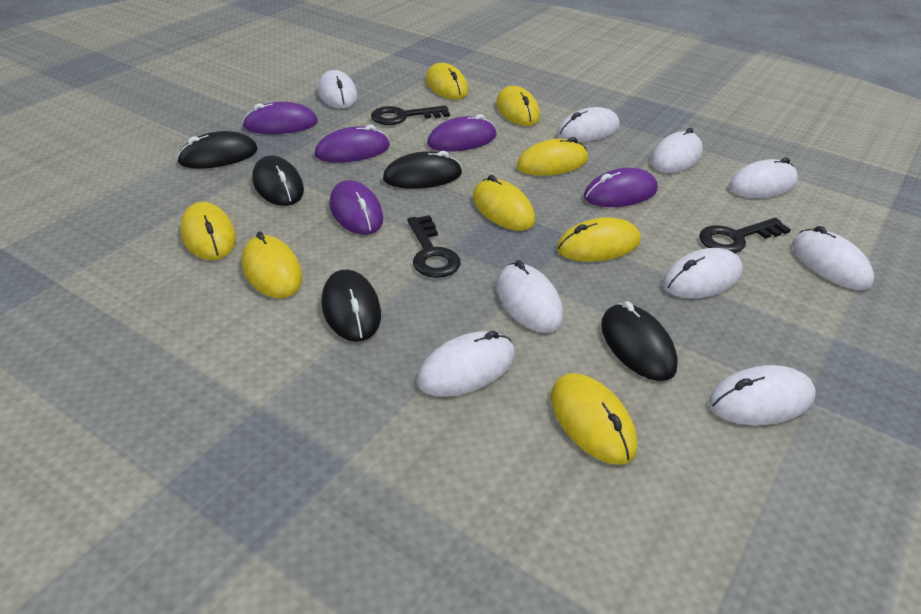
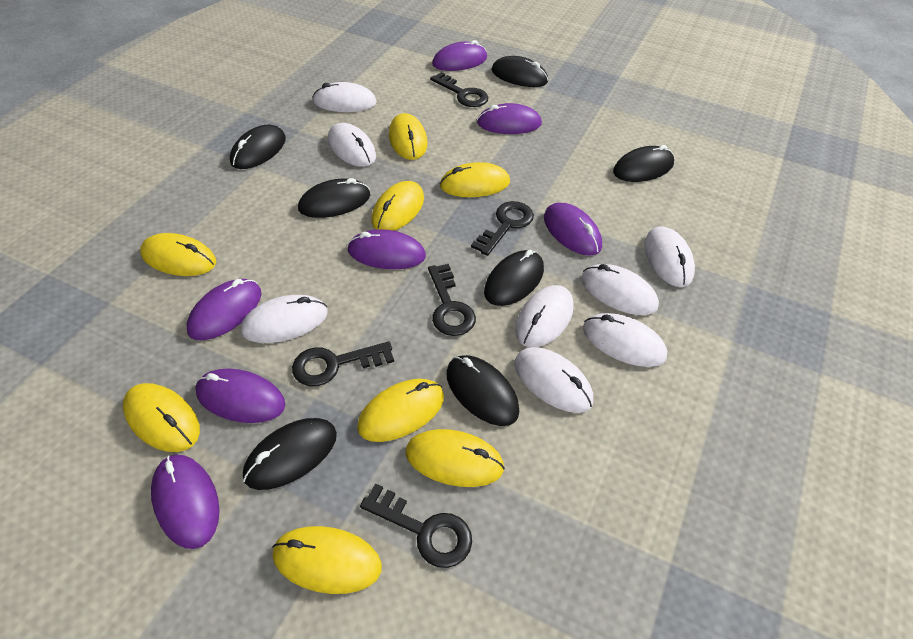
black key: [371,106,450,125] [407,215,461,278] [699,218,791,253] = 3 -> [292,341,394,386] [360,483,472,568] [428,264,476,336] [430,72,489,107] [471,201,534,256] = 5
black mouse: [177,131,258,169] [252,155,304,206] [322,270,381,342] [383,151,462,189] [601,301,678,381] = 5 -> [230,125,286,169] [243,418,337,490] [298,178,370,218] [446,355,519,426] [484,250,544,306] [491,56,548,87] [613,145,674,182] = 7
purple mouse: [242,102,318,134] [315,125,390,163] [330,180,383,235] [427,114,496,151] [584,168,658,207] = 5 -> [151,455,220,549] [186,279,262,340] [195,369,286,423] [347,229,426,269] [432,40,487,71] [477,103,542,134] [544,203,602,256] = 7
white mouse: [318,70,357,109] [417,331,515,397] [497,260,563,333] [557,107,620,142] [651,128,703,173] [663,248,743,298] [709,365,816,425] [729,158,798,198] [792,226,874,290] = 9 -> [241,295,328,343] [313,82,377,112] [328,123,376,167] [515,285,574,348] [515,347,593,413] [581,264,659,315] [583,313,667,367] [644,226,695,287] = 8

